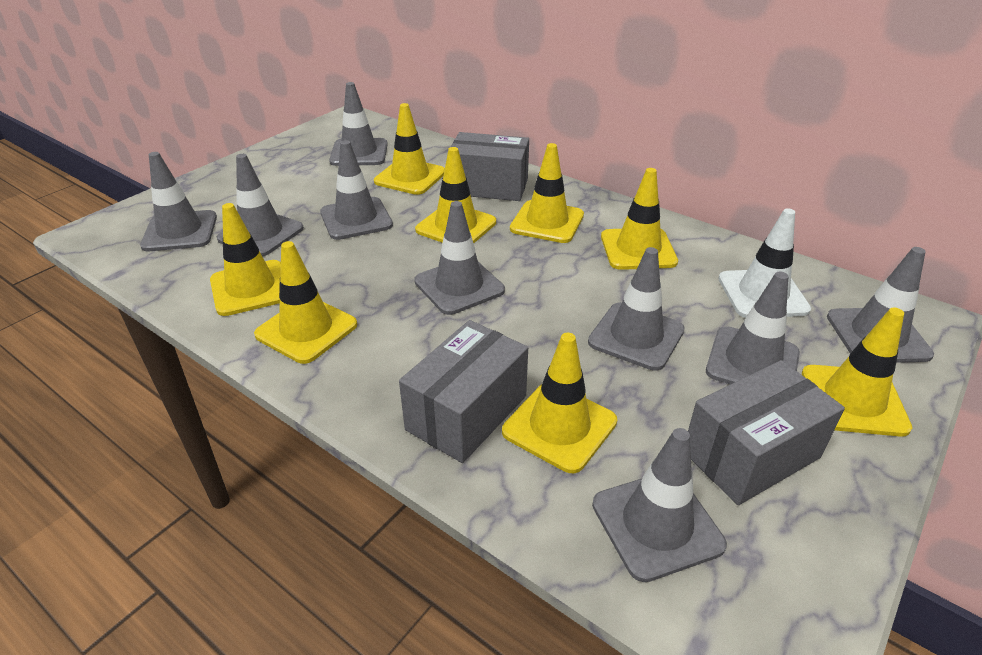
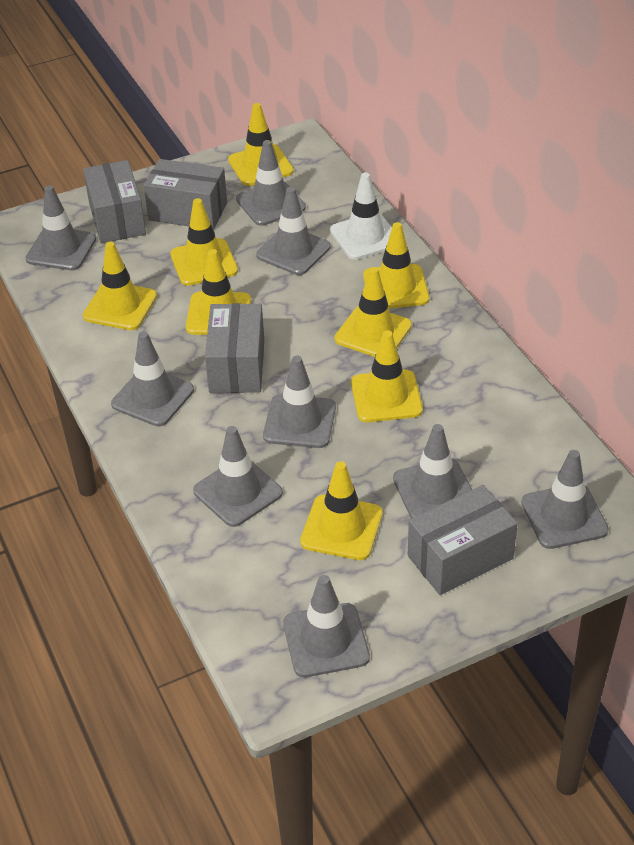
grey box: [399,320,528,463] [451,132,529,201] [688,360,845,505] = 3 -> [83,160,146,243] [144,159,227,230] [205,303,264,393] [408,485,518,595] = 4

